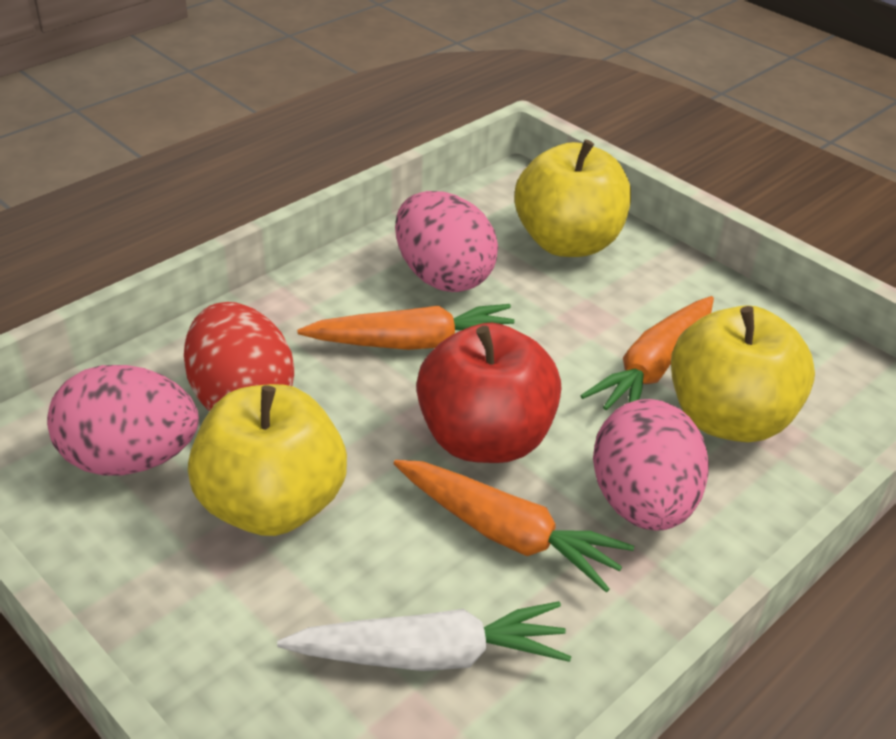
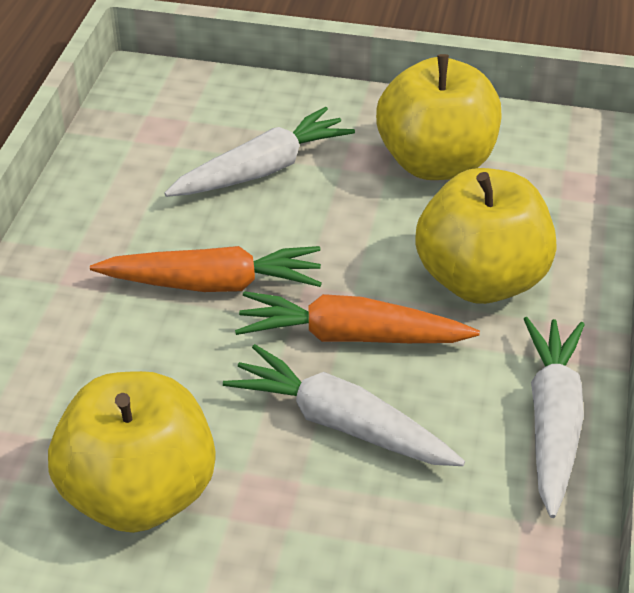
orange carrot: [297,304,515,350] [394,460,634,592] [580,296,714,410] = 3 -> [90,246,322,292] [235,291,480,343] = 2
pink egg: [47,365,199,476] [395,191,498,292] [593,399,709,531] = 3 -> none = 0
red apple: [416,323,562,463] = 1 -> none = 0
red egg: [184,302,294,411] = 1 -> none = 0
white carrot: [277,601,571,671] = 1 -> [164,107,355,197] [223,344,465,466] [524,317,585,518] = 3

